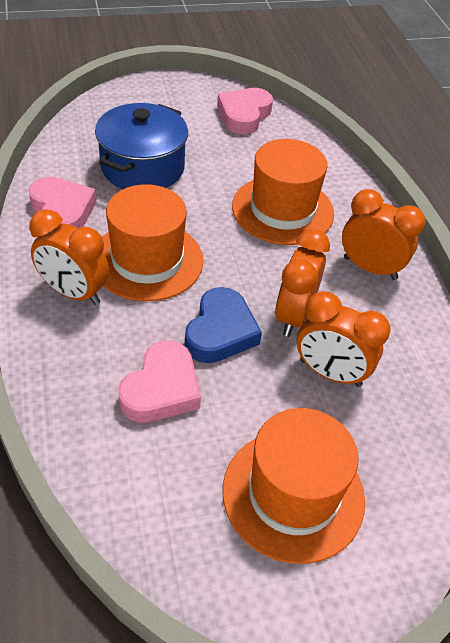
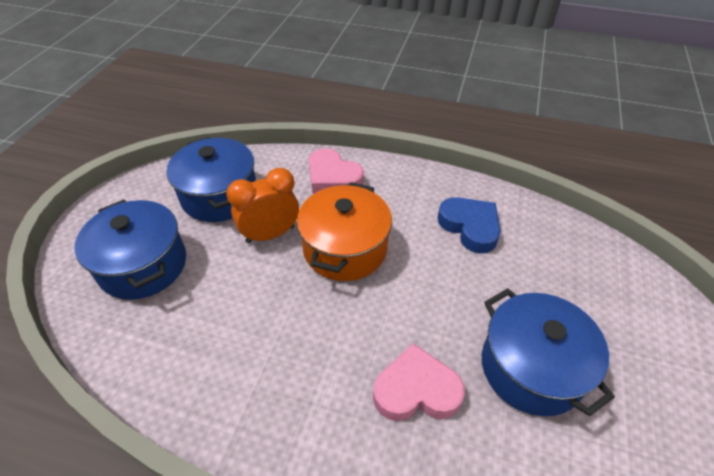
blue pot: [95,103,188,189] = 1 -> [74,199,186,300] [166,137,256,222] [482,288,615,416] = 3
orange clock: [29,210,109,305] [275,229,330,337] [297,291,391,387] [342,189,426,280] = 4 -> [226,168,299,243] = 1
orange hat: [102,184,204,301] [222,408,365,564] [232,139,334,245] = 3 -> none = 0
orange pot: none = 0 -> [297,182,392,281] = 1
pink heart: [28,177,96,228] [118,341,201,423] [217,88,273,134] = 3 -> [309,148,364,194] [373,343,465,421] = 2

